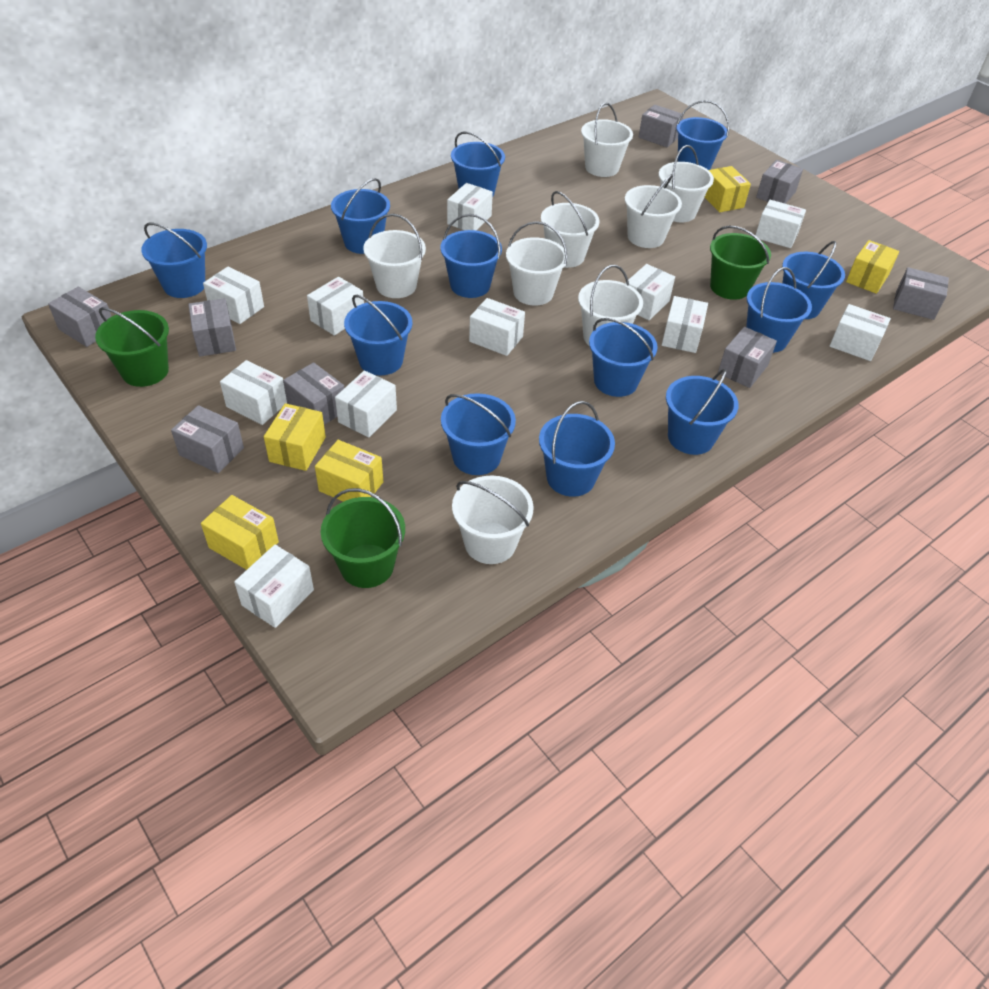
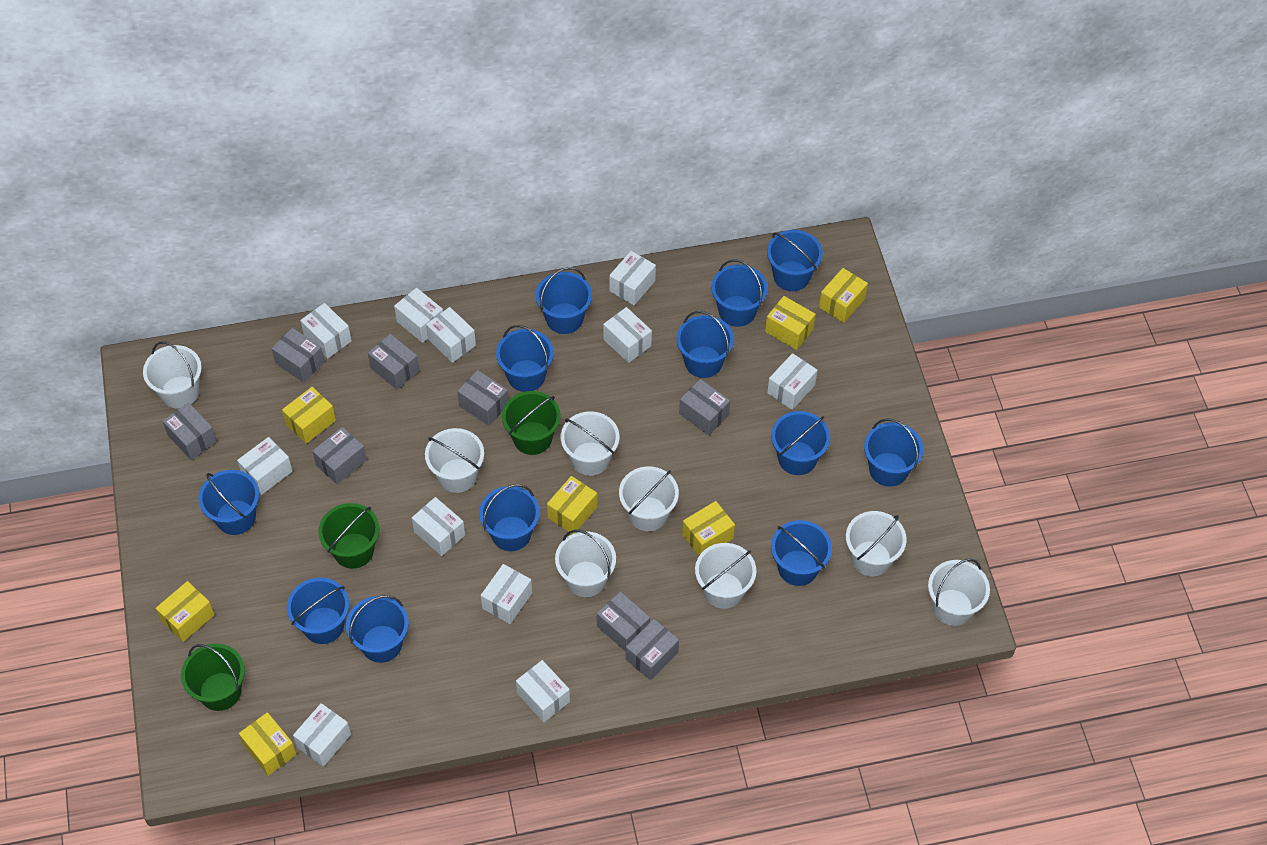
yellow box: [201,495,279,570] [264,403,326,471] [315,440,383,502] [705,166,751,212] [846,240,899,294] = 5 -> [156,581,214,642] [239,712,297,776] [282,387,336,444] [547,476,597,534] [682,501,735,555] [765,296,816,350] [819,268,868,323] = 7

